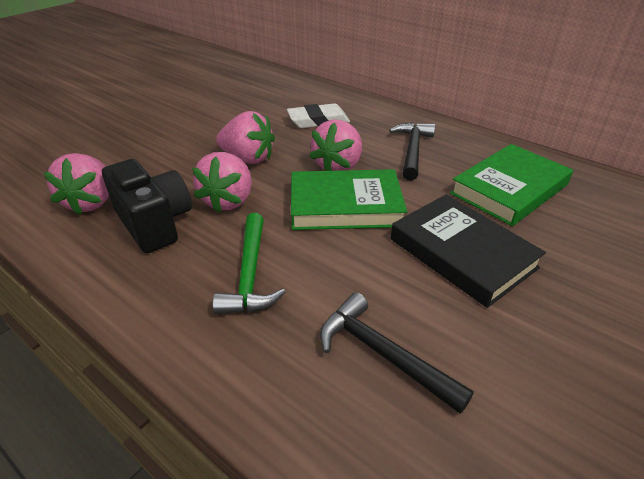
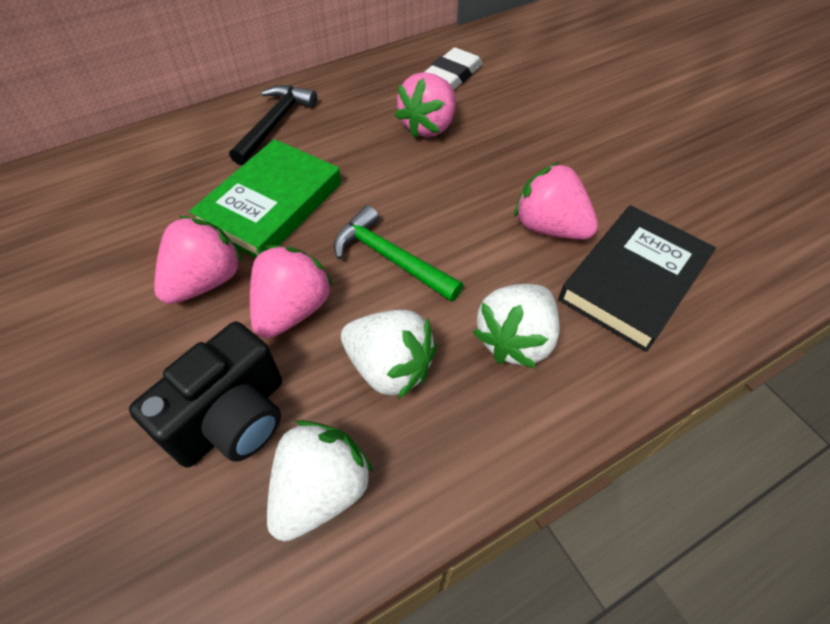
black hammer: [320,292,474,414] [389,122,435,181] = 2 -> [229,85,317,165] = 1
green book: [291,169,407,230] [450,144,573,226] = 2 -> [189,139,341,258] = 1
white strawberry: none = 0 -> [267,420,373,541] [341,310,437,399] [473,284,560,368] = 3

